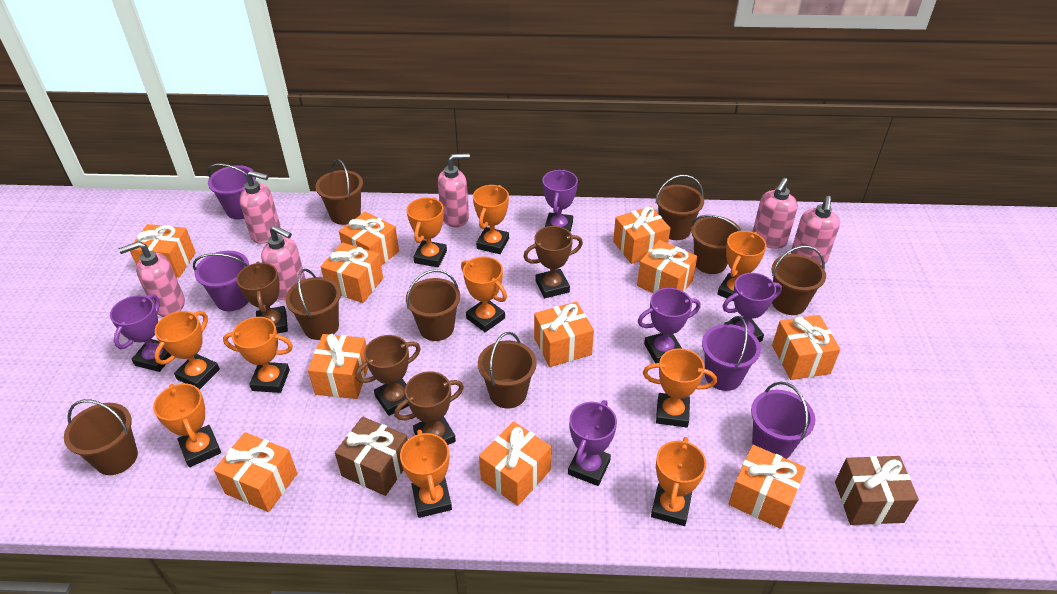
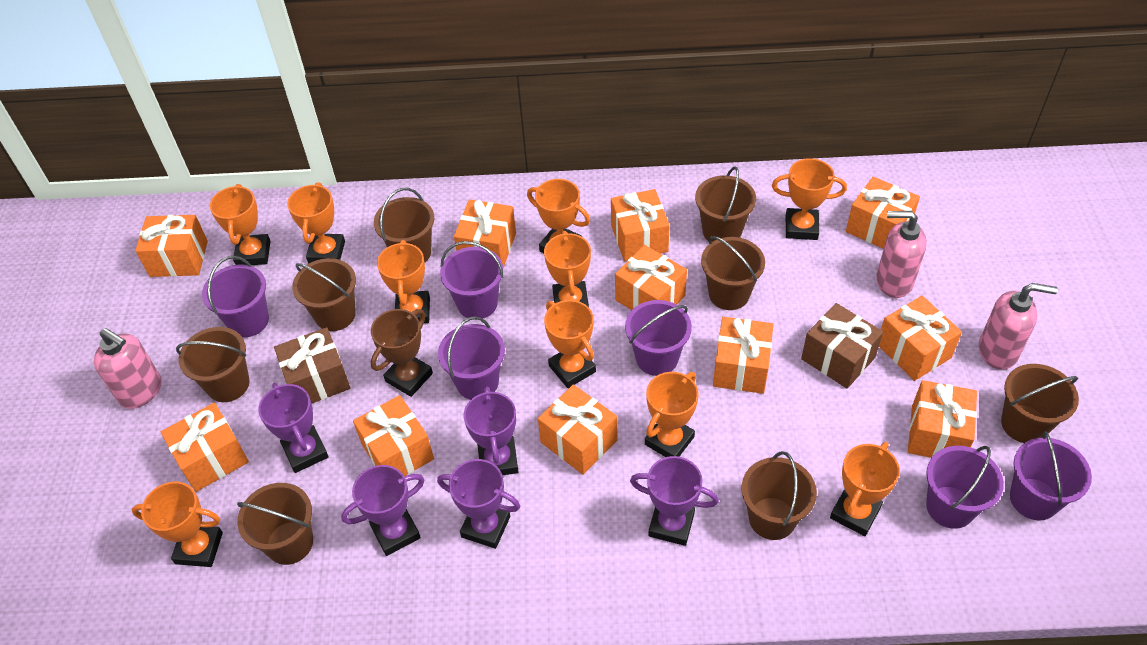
brown trophy: [236,262,288,334] [355,335,421,416] [394,371,464,445] [523,226,583,298] = 4 -> [371,309,433,397] = 1
pink soap dispenser: [119,241,185,317] [239,170,281,244] [261,225,306,300] [438,153,470,227] [753,178,798,249] [791,196,840,265] = 6 -> [94,328,161,409] [876,211,927,298] [979,283,1058,370] = 3
purple bucket: [193,251,249,311] [207,164,256,219] [702,316,761,391] [751,382,815,459] = 4 -> [202,256,269,337] [438,316,505,400] [440,241,504,320] [625,300,692,376] [926,446,1004,529] [1010,431,1092,520] = 6

